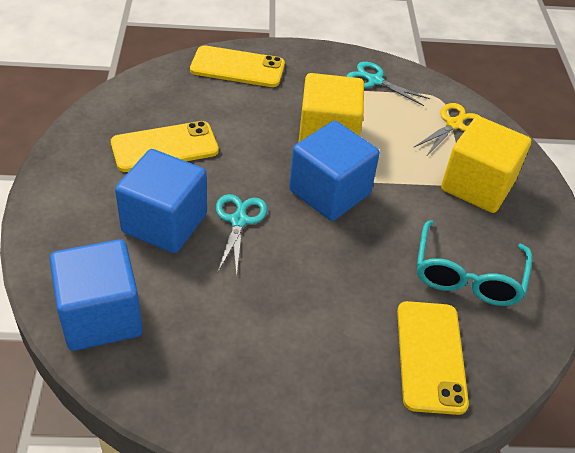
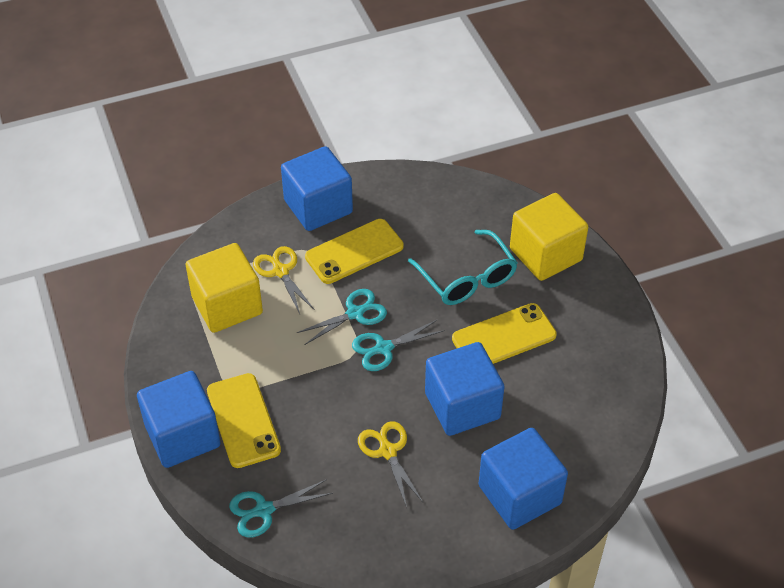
blue cube: [50,239,143,351] [115,149,207,253] [289,121,380,221] = 3 -> [137,371,221,468] [281,146,353,231] [425,342,504,436] [479,428,568,530] = 4
turquoise scissors: [216,194,267,276] [346,62,430,106] = 2 -> [229,479,333,537] [297,289,387,345] [352,320,445,371] = 3
yellow scissors: [413,103,481,155] = 1 -> [253,246,315,314] [358,421,423,507] = 2

